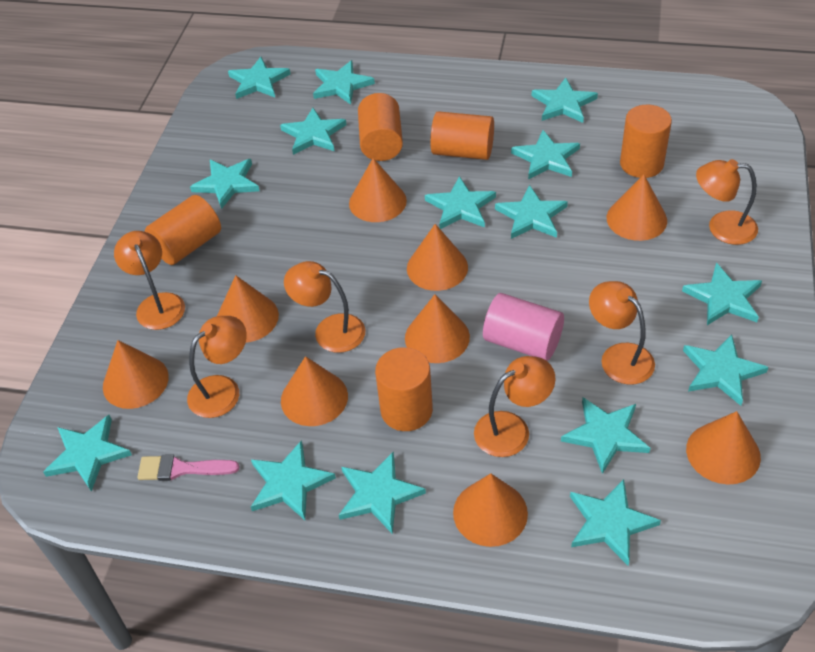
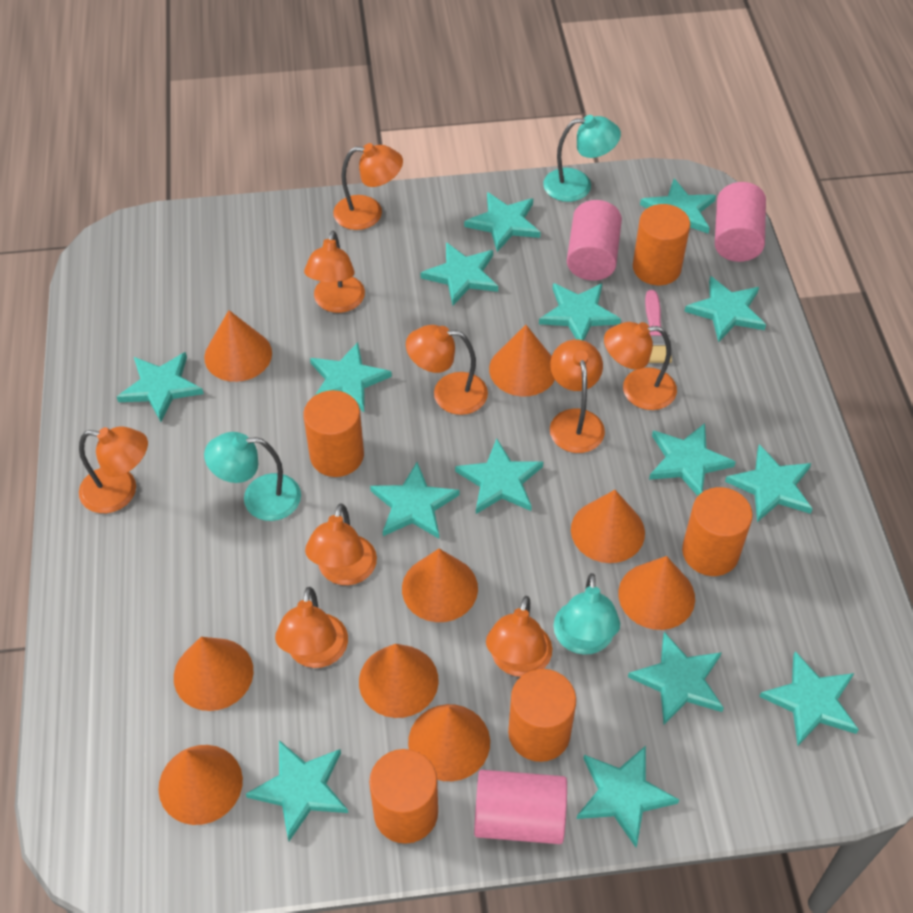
orange lamp: [114,231,185,330] [187,316,247,418] [284,261,365,353] [474,356,555,457] [589,281,655,385] [696,159,758,245] = 6 -> [79,426,148,513] [275,587,348,668] [304,231,365,313] [305,504,377,585] [333,143,403,230] [406,325,488,415] [486,596,552,677] [550,340,605,453] [604,322,677,410] = 9
pink cylinder: [483,293,564,361] = 1 -> [474,770,567,844] [567,200,622,281] [715,182,766,262] = 3
turquoise lamp: none = 0 -> [204,432,301,521] [543,115,621,202] [553,573,620,655] = 3

